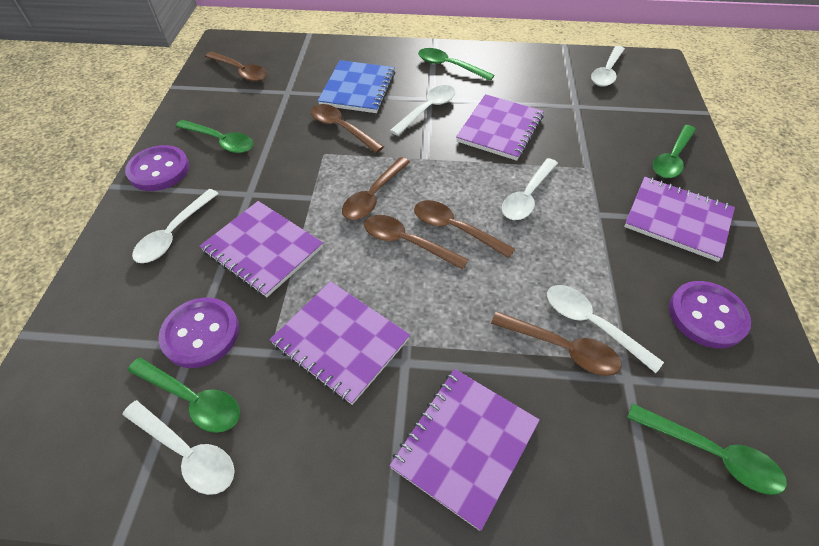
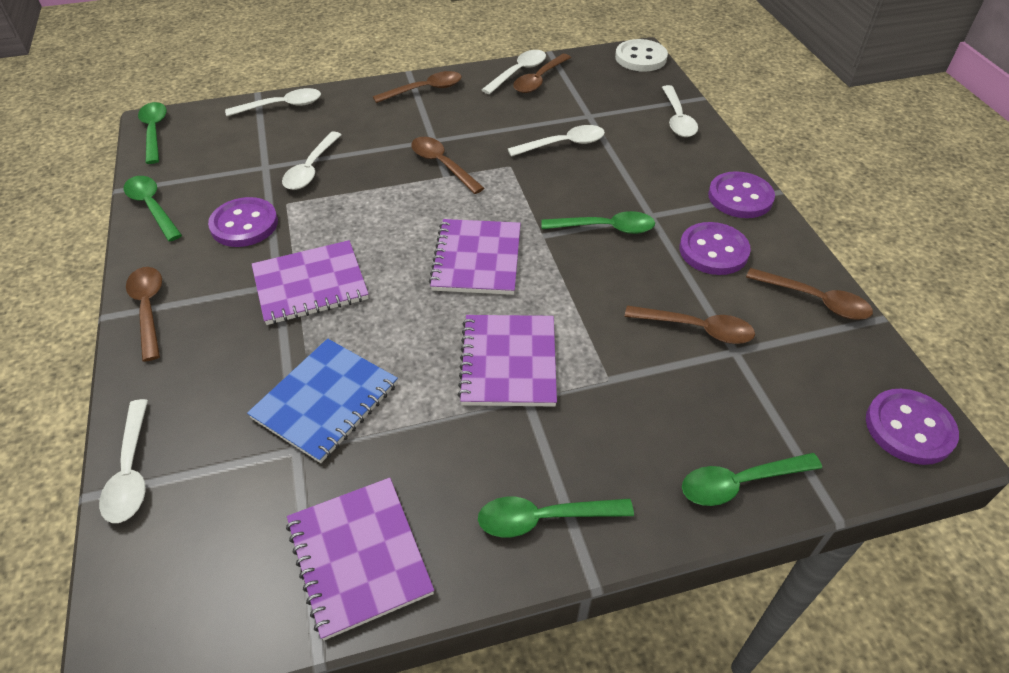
purple button: [125,145,189,191] [158,297,239,368] [669,281,751,348] = 3 -> [208,197,278,247] [680,222,751,275] [708,171,775,218] [866,389,959,465] = 4
purple notebook: [200,201,323,297] [270,281,410,405] [389,369,540,531] [456,94,544,161] [624,177,735,262] = 5 -> [252,240,369,325] [286,478,434,641] [429,219,521,295] [457,315,557,407] = 4
white button: none = 0 -> [615,39,668,72] = 1

